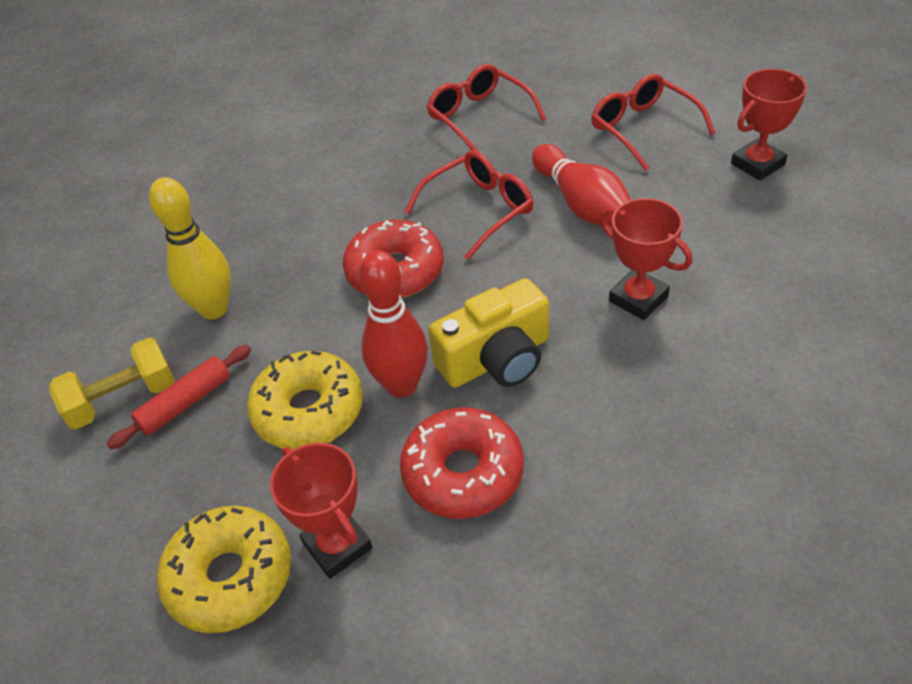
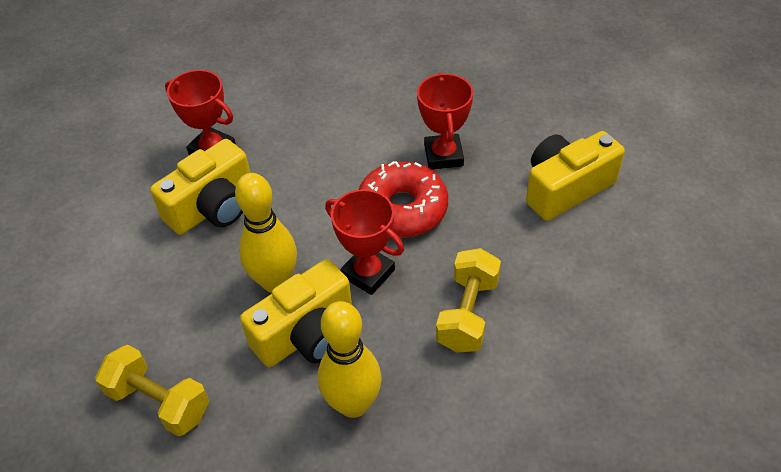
red bowling pin: [358,250,428,398] [532,144,631,228] = 2 -> none = 0
red donut: [343,220,444,298] [400,408,524,519] = 2 -> [359,161,448,238] = 1
red glasses: [405,150,534,260] [427,64,546,152] [591,74,715,171] = 3 -> none = 0
red rolling pin: [107,345,251,449] = 1 -> none = 0
yellow bowling pin: [149,177,231,319] = 1 -> [235,173,297,293] [318,301,382,418] = 2
yellow camera: [428,278,549,388] = 1 -> [150,139,250,235] [240,259,352,367] [526,131,625,221] = 3
yellow donut: [157,506,291,633] [247,350,363,450] = 2 -> none = 0
yellow dumbbell: [49,337,175,430] = 1 -> [95,345,209,437] [436,248,501,353] = 2

